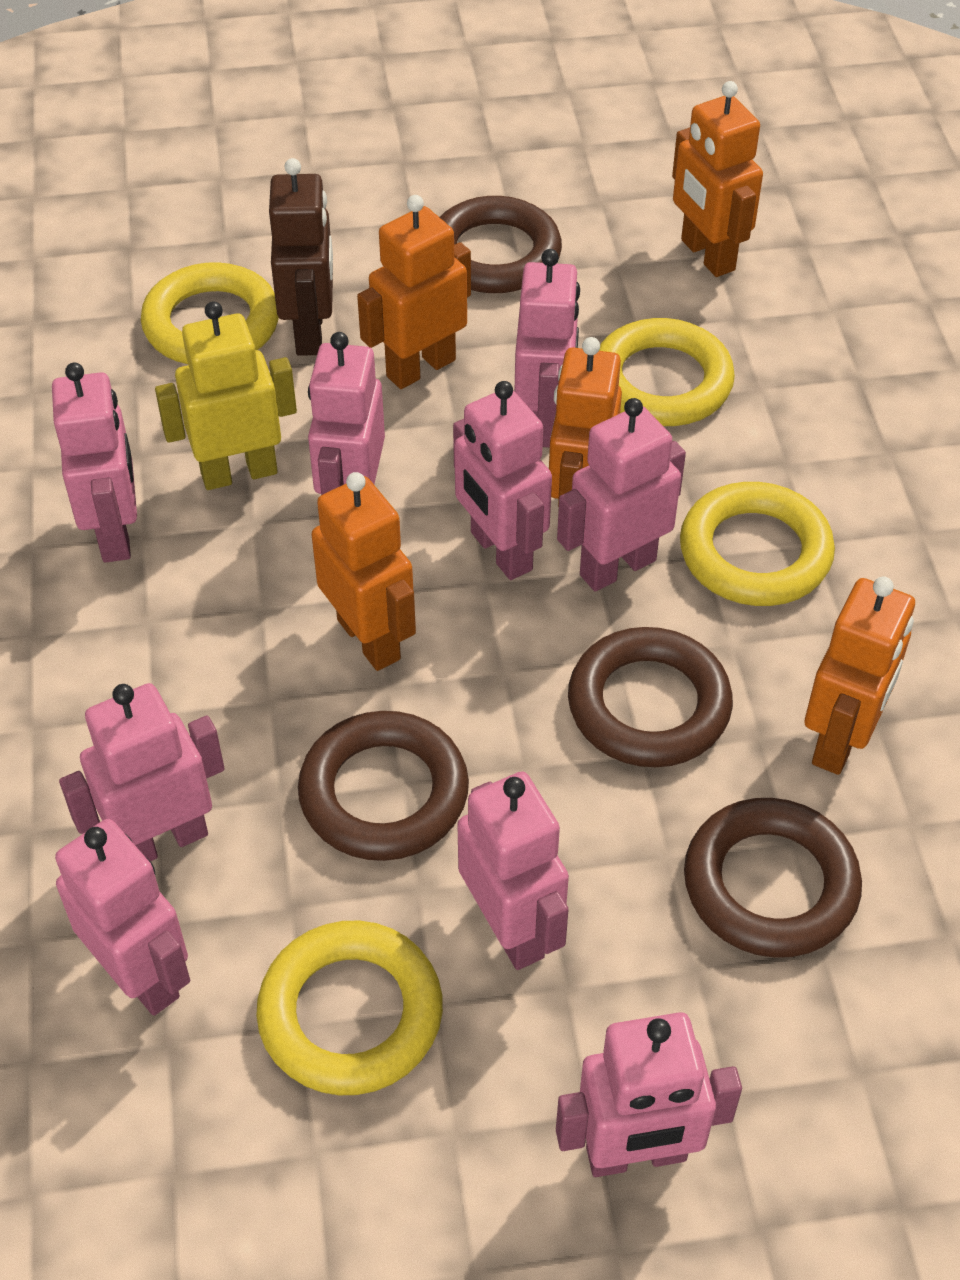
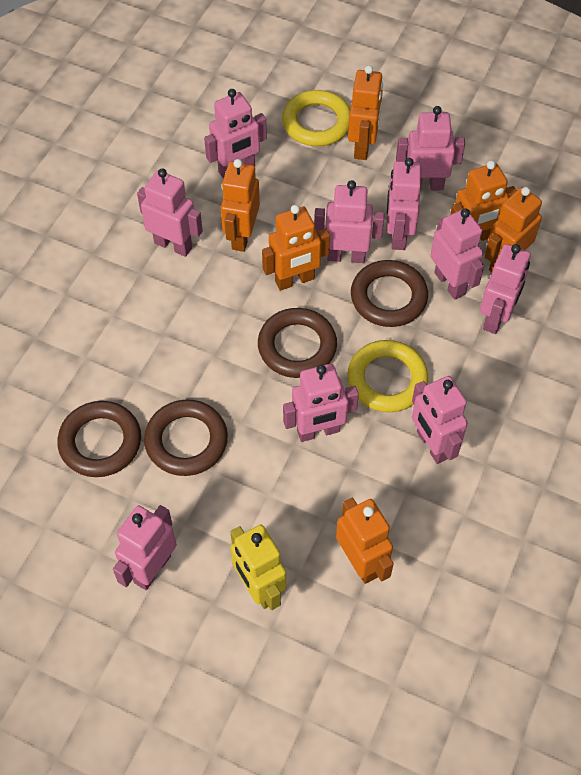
brown robot: [269,158,333,356] = 1 -> none = 0
orange robot: [311,472,416,671] [357,195,471,389] [549,337,622,507] [672,81,763,277] [804,577,915,775] = 5 -> [221,159,260,252] [262,205,330,291] [336,498,394,584] [348,65,383,160] [450,160,517,241] [485,187,542,272] = 6
pink robot: [52,363,137,563] [55,819,190,1016] [59,683,225,861] [308,332,385,495] [453,381,552,580] [457,772,569,970] [515,249,580,448] [556,1012,742,1177] [557,398,686,591] = 9 -> [113,505,177,590] [137,169,203,257] [204,89,267,179] [283,364,359,442] [314,180,384,263] [386,158,422,250] [396,106,465,190] [412,376,468,464] [430,208,484,300] [480,244,531,334] = 10
yellow ring: [141,262,279,364] [256,920,443,1095] [599,318,735,426] [680,482,835,606] = 4 -> [282,90,350,146] [347,340,428,412] = 2

